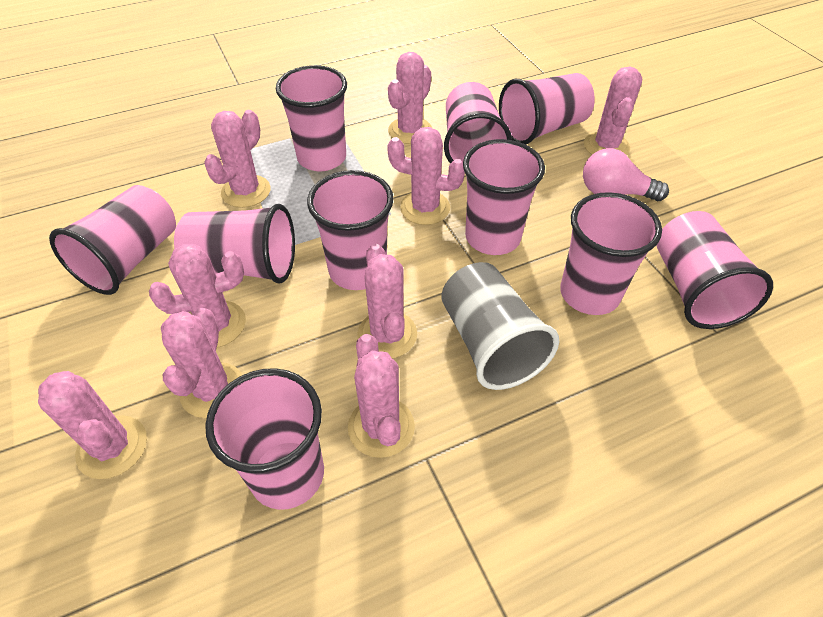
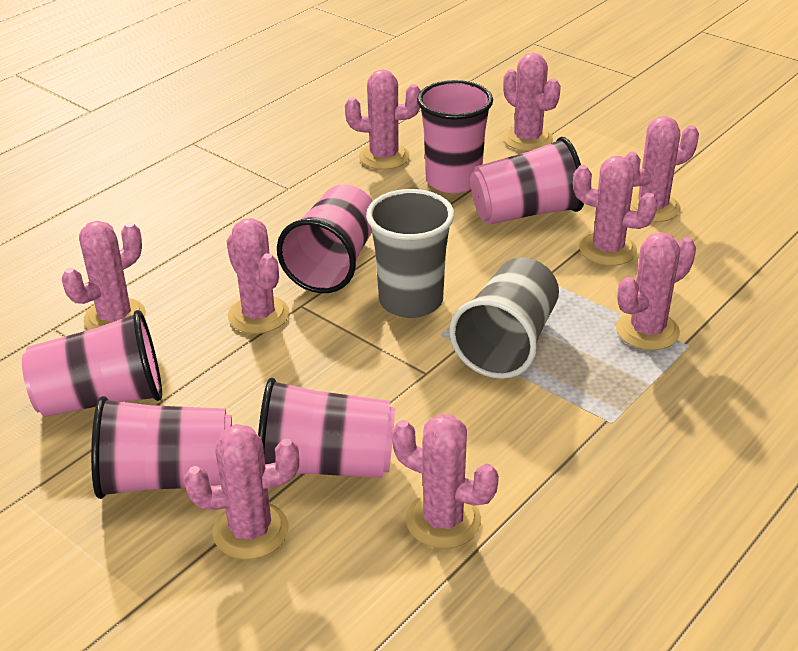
grey cup: [442,262,559,390] = 1 -> [366,189,454,318] [449,257,559,379] = 2
pink cup: [49,185,176,295] [174,204,295,283] [205,368,324,510] [276,65,347,171] [307,170,394,290] [444,82,512,163] [463,139,545,255] [499,73,595,145] [560,192,662,315] [656,211,773,329] = 10 -> [22,310,162,417] [91,396,232,499] [258,378,395,478] [277,184,373,293] [417,80,493,193] [471,137,584,225] = 6
pink light bulb: [583,148,669,201] = 1 -> none = 0

